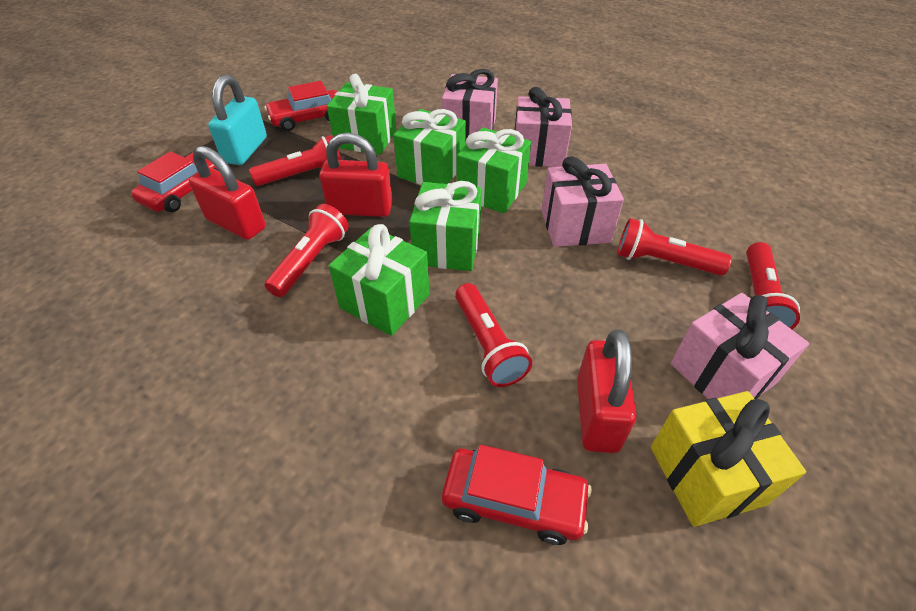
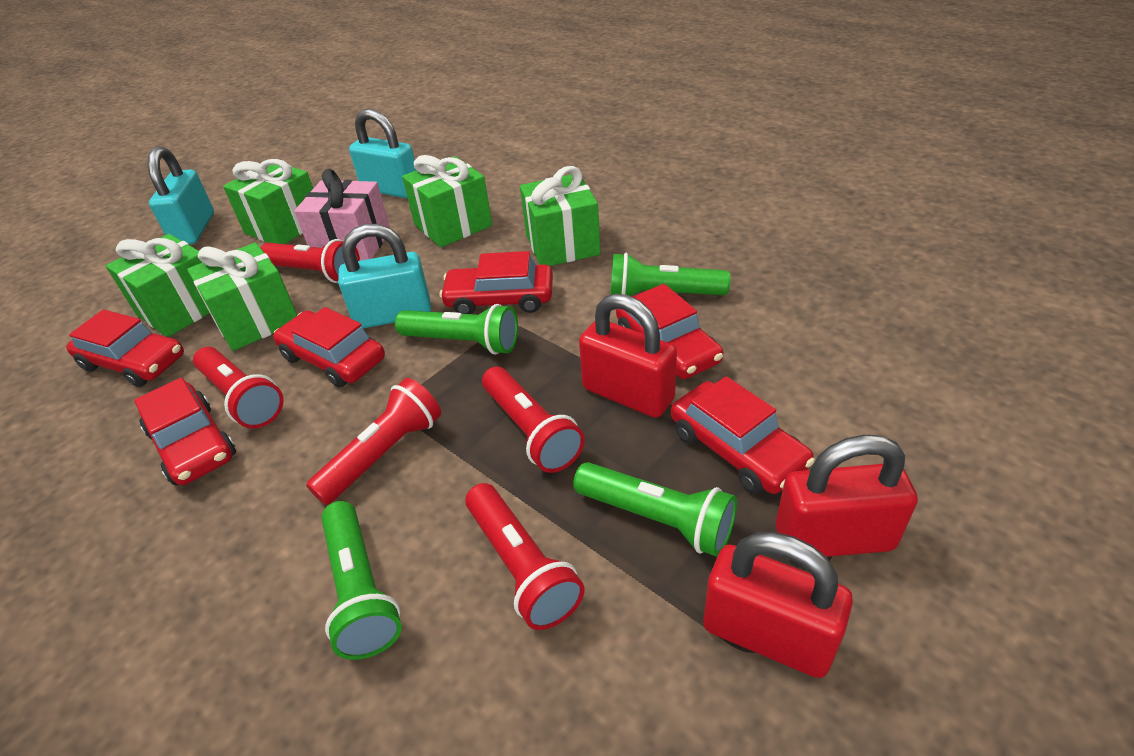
green flashlight: none = 0 -> [321,501,402,660] [395,304,518,354] [573,462,737,557] [610,253,730,296] = 4
pink gift: [442,69,498,142] [515,87,572,167] [542,156,624,247] [671,293,809,399] = 4 -> [295,169,390,261] = 1
red car: [131,151,219,212] [264,81,337,131] [442,445,592,545] = 3 -> [66,309,184,387] [134,377,236,485] [273,307,385,388] [440,251,553,314] [616,284,723,379] [671,376,815,494] = 6
turquoise padlock: [208,75,267,165] = 1 -> [148,146,214,244] [338,224,431,328] [349,109,416,198] = 3
yellow gift: [651,391,806,527] = 1 -> none = 0

